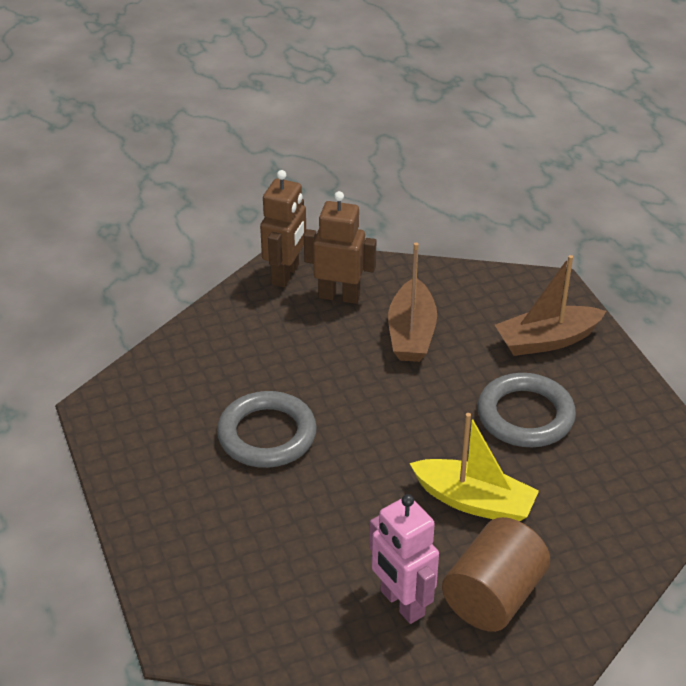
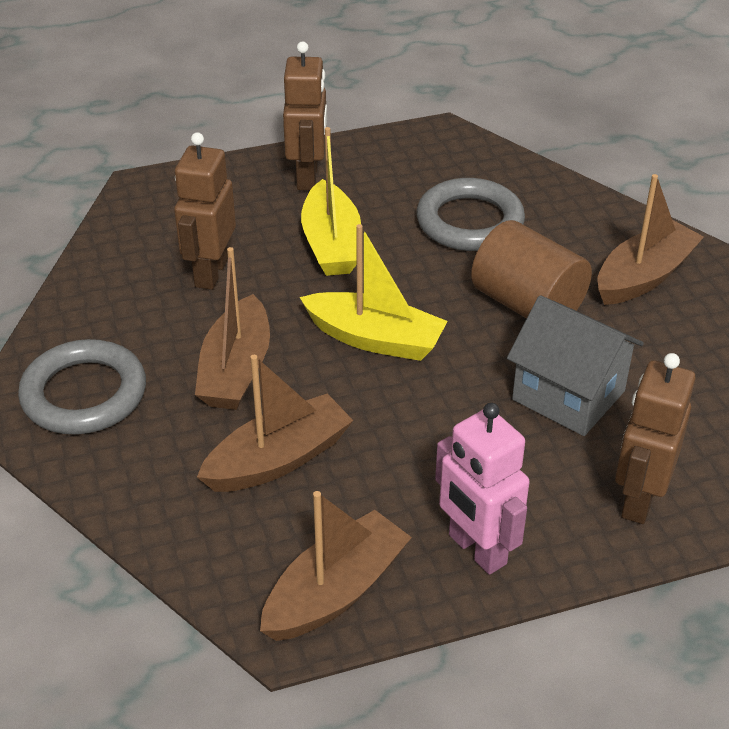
brown boat: [388,243,437,362] [495,255,606,356] = 2 -> [195,247,270,410] [197,355,354,492] [260,491,412,641] [598,174,704,305] = 4
brown robot: [260,170,306,288] [304,191,376,304] = 2 -> [174,132,236,290] [283,42,327,190] [615,353,696,524] = 3
grey house: none = 0 -> [507,295,644,436] = 1
yellow boat: [409,413,539,522] = 1 -> [300,224,448,361] [301,127,361,276] = 2

